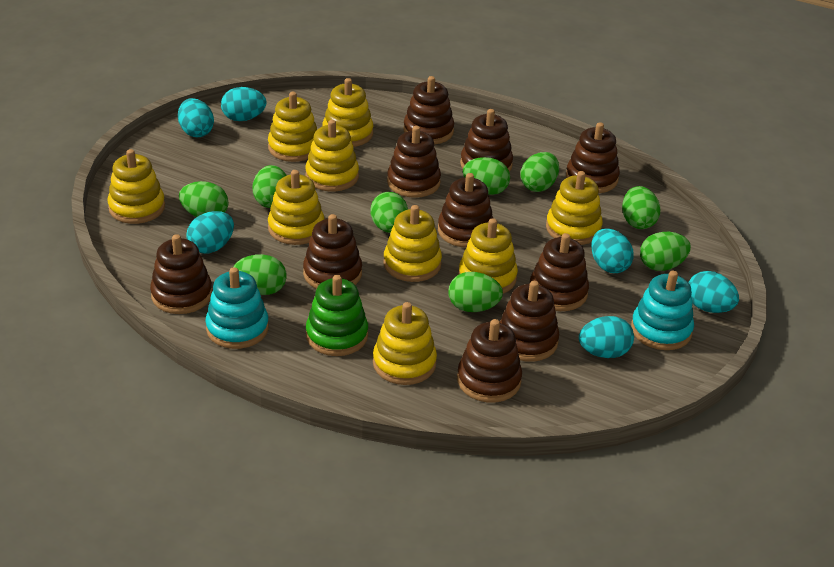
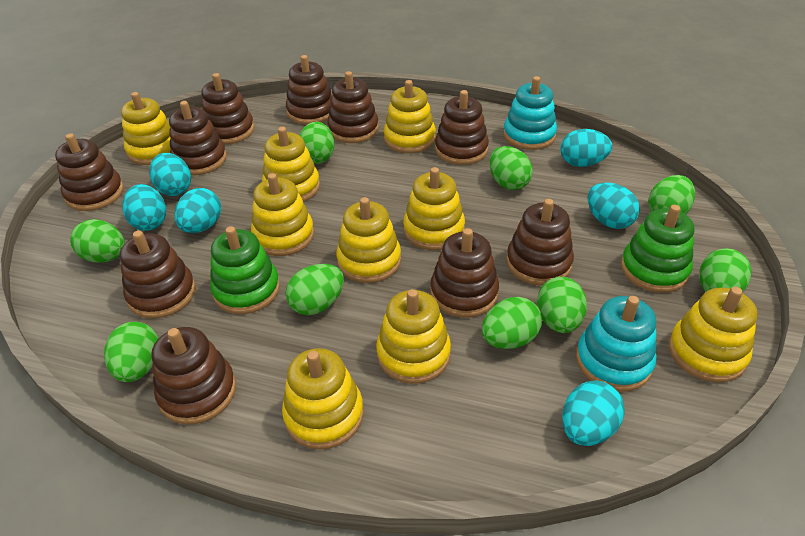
green stacking toy: [306,275,368,356] = 1 -> [210,226,280,314] [621,205,694,293] = 2

